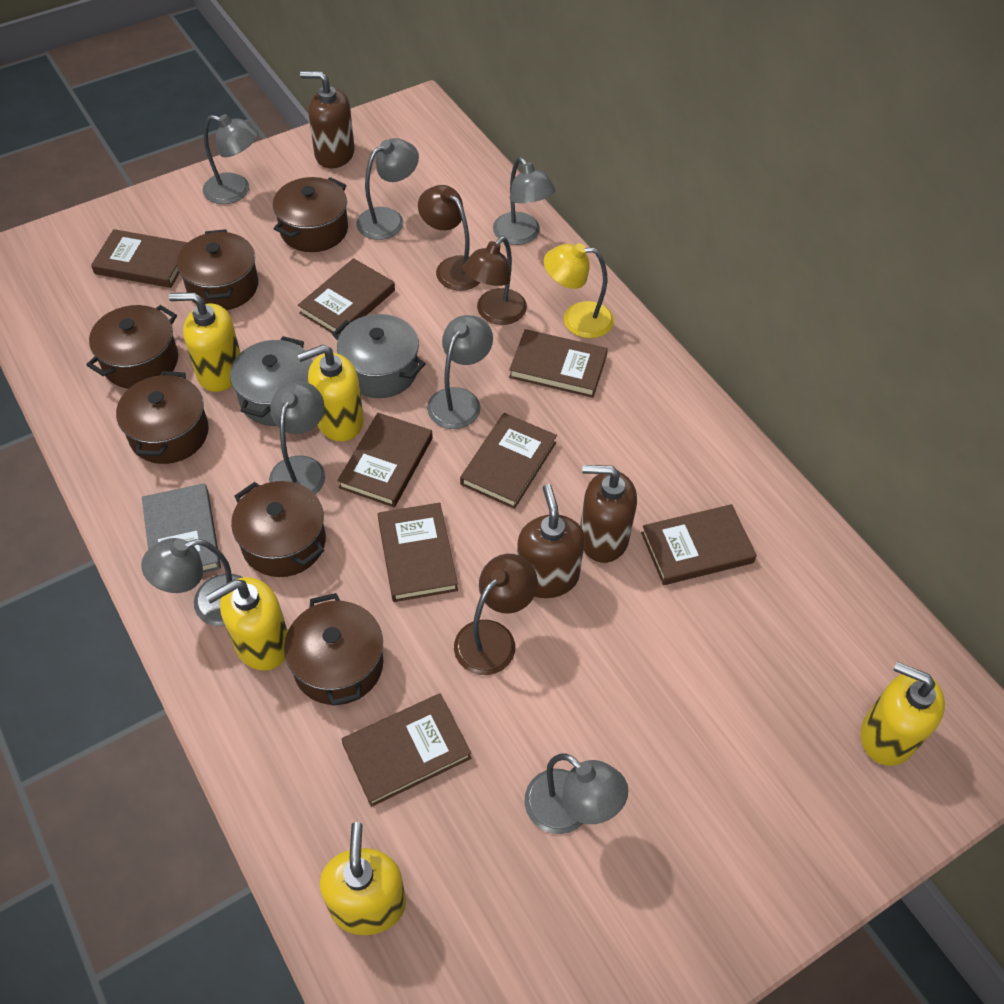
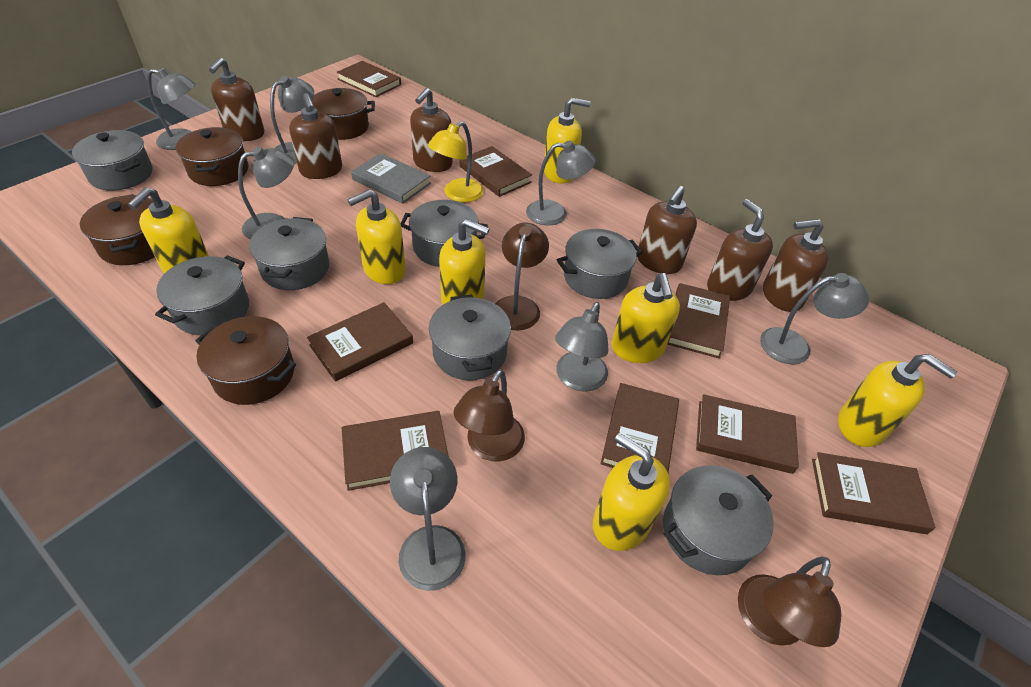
brown pot: [87,305,178,389] [116,371,209,464] [177,229,258,310] [231,481,326,577] [273,177,348,252] [284,593,383,706] = 6 -> [80,194,155,265] [176,127,248,186] [195,316,296,405] [312,88,375,140] = 4
brown soap dispenser: [300,71,355,168] [517,484,585,598] [580,465,637,563] = 3 -> [209,57,265,141] [289,93,342,179] [410,88,453,172] [637,186,697,274] [707,199,773,301] [763,219,828,312] = 6
grey pot: [230,336,313,426] [332,314,426,398] = 2 -> [72,130,153,191] [155,255,249,335] [249,217,329,290] [400,200,488,267] [429,294,511,380] [557,229,643,299] [663,465,774,575] = 7
yellow soap dispenser: [169,292,241,392] [206,577,288,671] [297,345,364,442] [319,822,406,935] [861,662,945,766] = 5 -> [128,187,209,274] [347,189,406,284] [439,219,490,305] [544,98,590,183] [593,433,670,551] [611,273,680,363] [838,354,957,447] = 7

